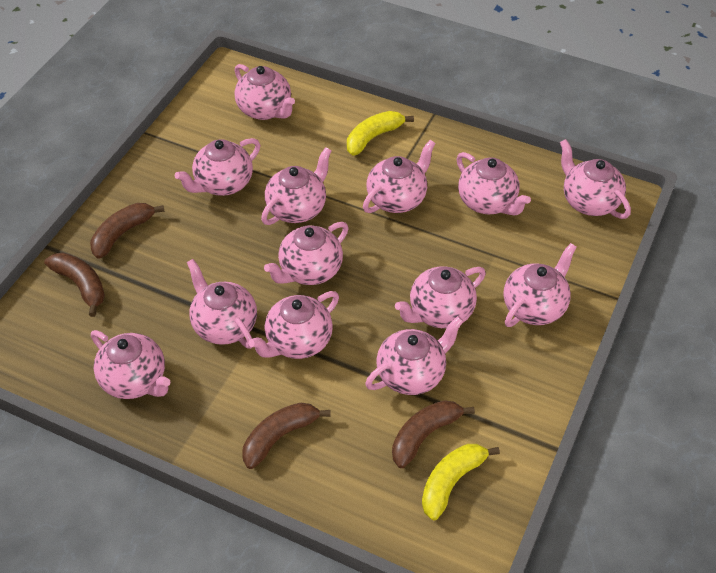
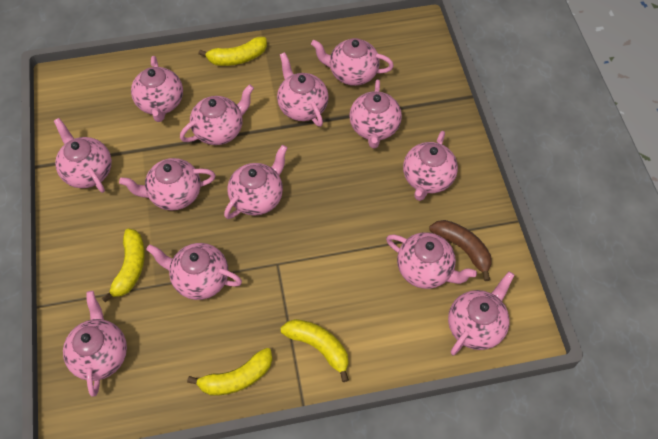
brown banana: [44,253,105,317] [90,203,164,259] [242,403,331,469] [392,400,475,468] = 4 -> [429,220,492,281] = 1
yellow banana: [347,111,414,156] [422,444,500,520] = 2 -> [102,229,145,303] [187,348,272,396] [198,37,267,66] [281,319,349,382] = 4

